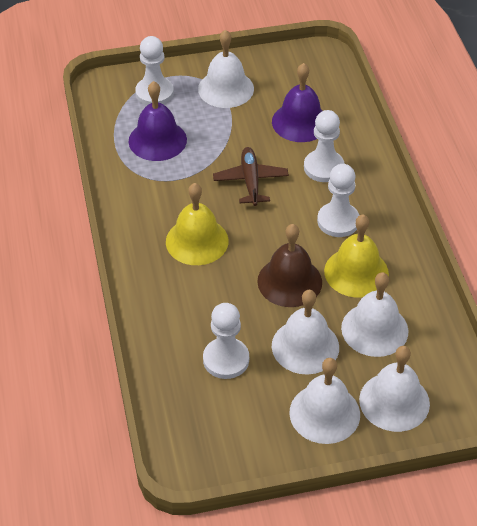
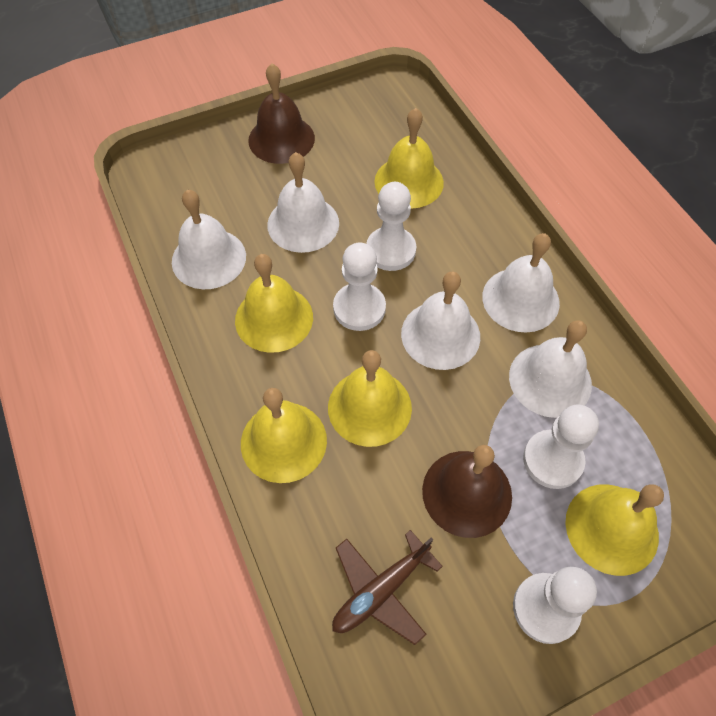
brown bell: [257,224,322,307] = 1 -> [248,63,315,164] [422,445,512,538] = 2
purple bell: [129,81,187,161] [272,63,323,142] = 2 -> none = 0
yellow bell: [166,183,229,265] [324,214,389,298] = 2 -> [235,254,313,353] [241,388,327,483] [328,350,412,447] [374,108,444,209] [565,484,664,576] = 5

